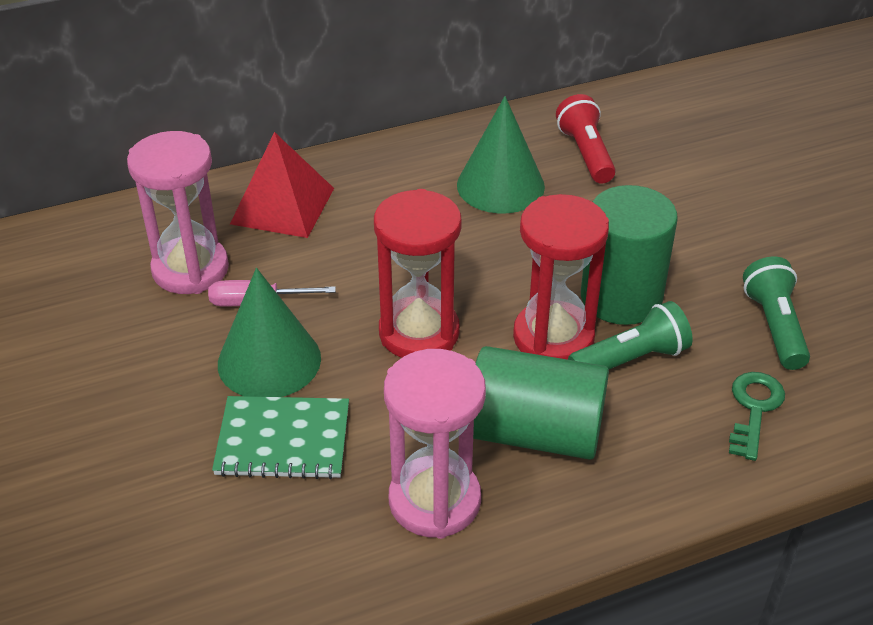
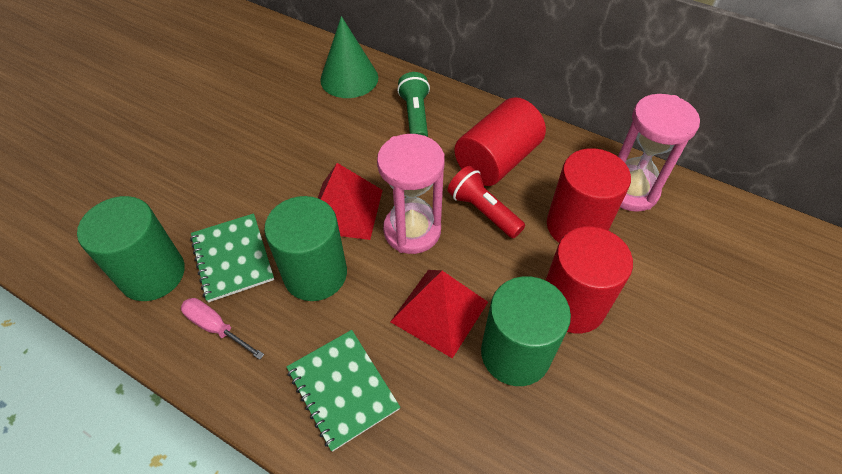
green cone: [218,268,321,397] [457,96,545,214] = 2 -> [320,16,378,98] = 1
green cylinder: [473,346,609,460] [581,185,678,325] = 2 -> [77,196,185,301] [264,196,347,301] [481,276,571,386] = 3
green flashlight: [568,301,693,369] [743,256,810,370] = 2 -> [397,72,430,137] = 1
green key: [729,372,785,461] = 1 -> none = 0
green notebook: [212,396,349,479] = 1 -> [190,213,274,302] [286,330,400,452] = 2
red cylinder: none = 0 -> [454,97,546,186] [545,227,633,333] [547,148,631,243] = 3
red hourglass: [374,189,462,358] [513,194,609,360] = 2 -> none = 0
red pyramid: [230,132,334,238] = 1 -> [318,163,383,240] [390,270,488,358] = 2

